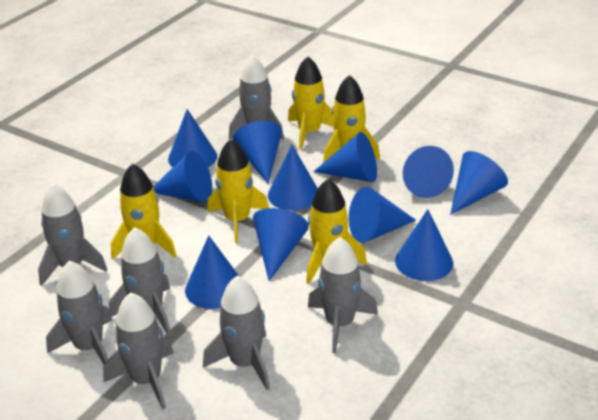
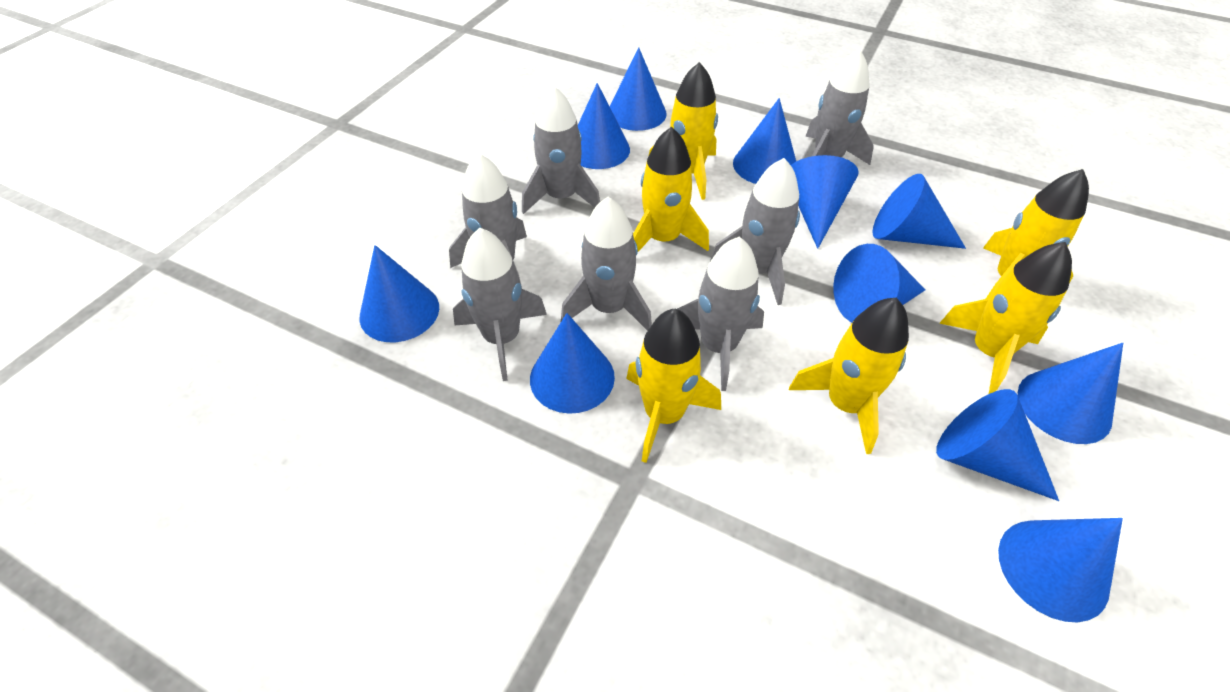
yellow rocket: [111,163,177,260] [207,139,269,243] [288,56,334,149] [306,178,367,284] [323,75,380,163] = 5 -> [626,309,721,463] [633,127,709,252] [649,62,718,200] [789,298,909,454] [939,242,1072,394] [983,169,1089,299] = 6

